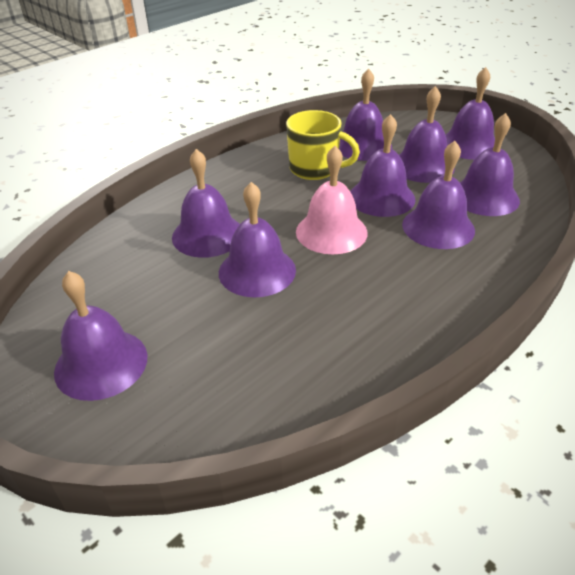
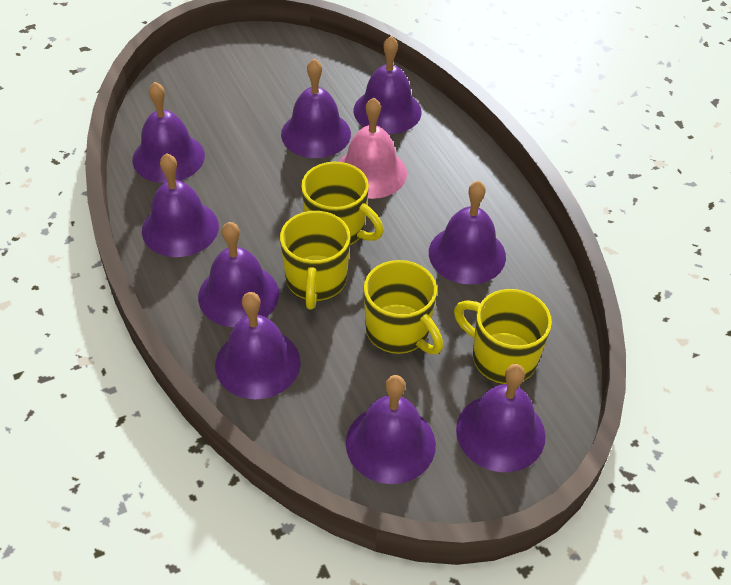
yellow mug: [286,110,360,180] = 1 -> [280,211,350,310] [301,162,384,245] [364,260,443,354] [454,289,552,384] = 4

